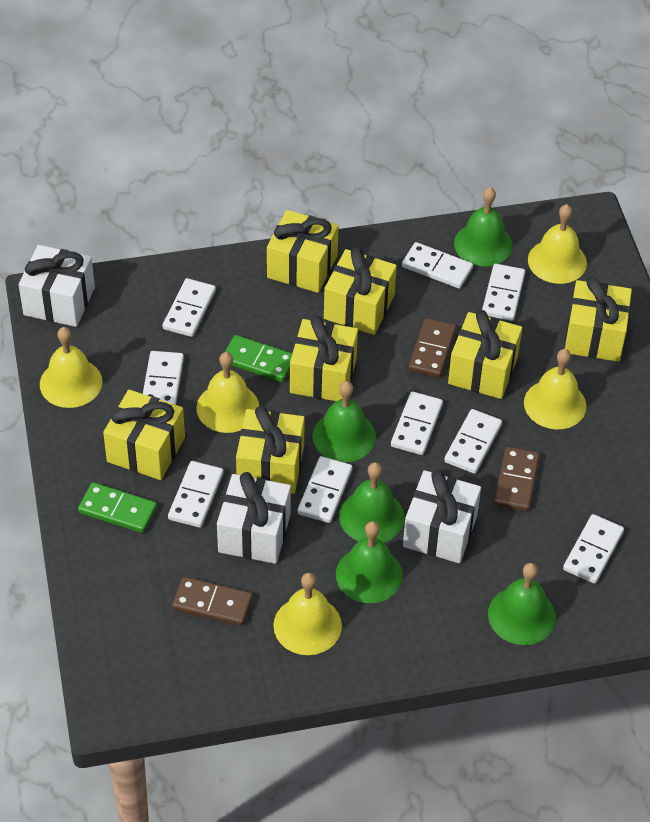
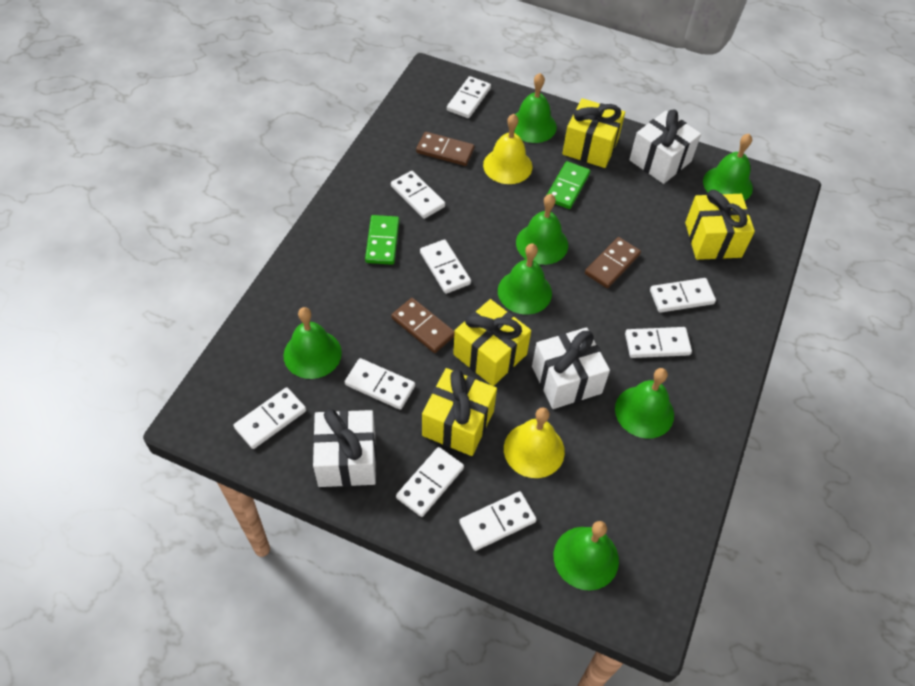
green bell: [312,381,376,462] [336,521,403,603] [339,462,405,543] [454,187,513,266] [488,563,556,645] = 5 -> [283,307,342,379] [498,243,552,315] [514,73,557,143] [516,194,568,265] [554,521,619,590] [615,368,674,439] [703,134,753,201] = 7
yellow bell: [40,327,102,408] [196,352,259,433] [273,573,342,655] [524,349,587,429] [528,204,587,284] = 5 -> [483,114,532,184] [504,407,565,478] = 2
yellow gift: [103,390,185,480] [236,406,305,494] [267,210,339,293] [290,316,358,401] [324,247,397,335] [448,310,522,399] [565,277,632,362] = 7 -> [422,368,497,456] [453,299,531,386] [562,98,625,168] [685,190,755,260] = 4

